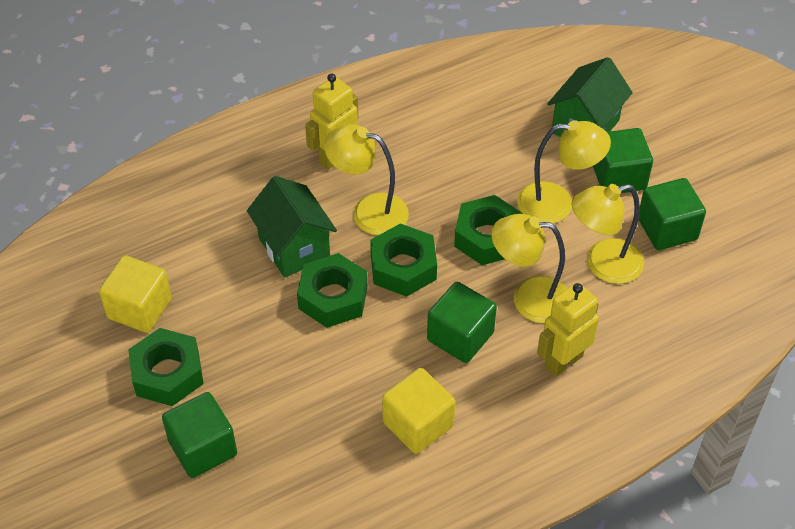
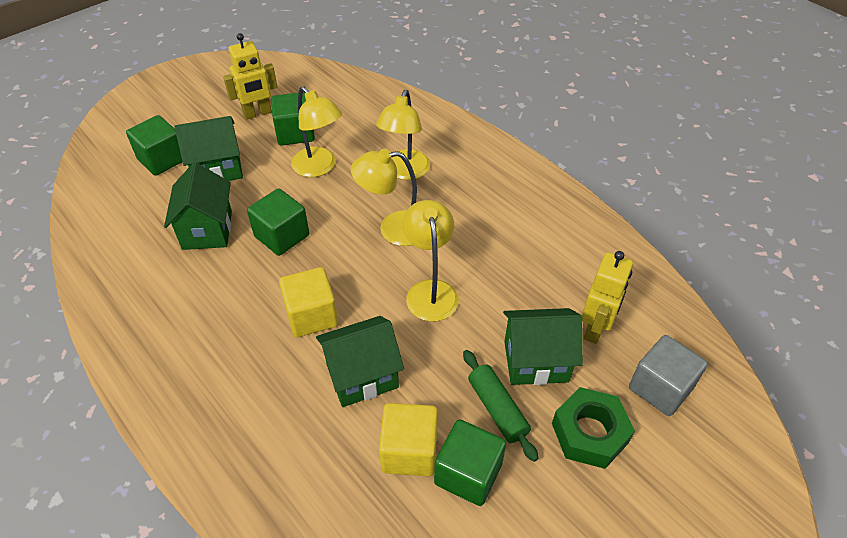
green house: [247,176,337,278] [547,57,633,137] = 2 -> [164,162,232,250] [174,116,243,181] [316,316,404,407] [503,308,583,385] = 4
green nut: [128,328,204,406] [297,253,368,328] [370,224,437,297] [454,195,523,265] = 4 -> [552,387,635,469] = 1
green rolling pin: none = 0 -> [463,350,538,462] = 1
grey cube: none = 0 -> [629,335,708,416] = 1

